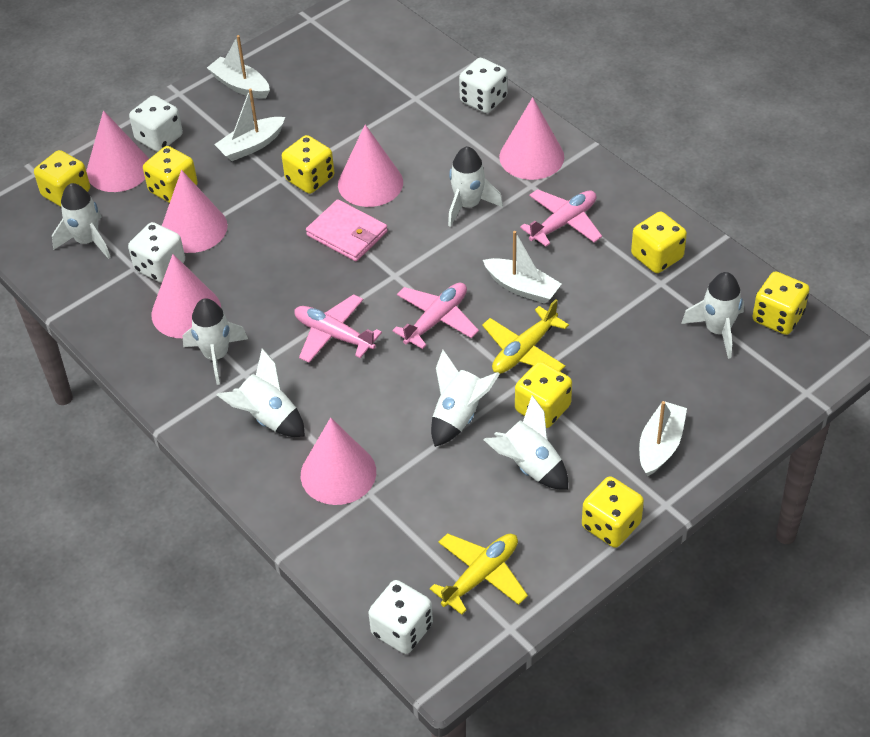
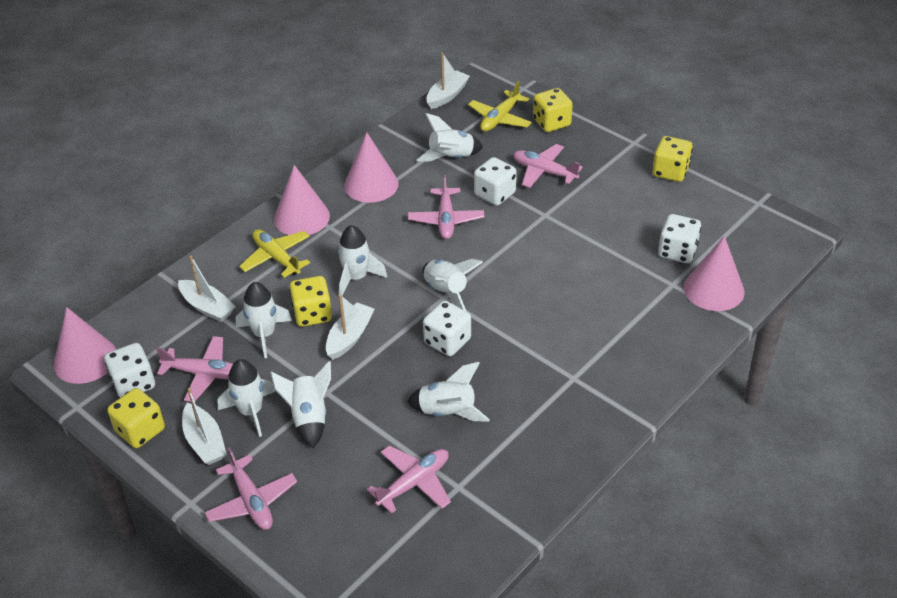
pink cone: [86,110,149,192] [151,254,221,338] [162,170,228,253] [301,417,376,505] [338,124,403,207] [499,97,564,180] = 6 -> [54,307,116,384] [274,165,330,235] [344,132,399,203] [683,236,745,311] = 4
pink plane: [294,294,382,363] [392,283,479,349] [520,189,602,247] = 3 -> [156,336,233,402] [204,447,297,530] [367,445,451,514] [408,174,484,239] [513,144,583,188] = 5
pink wallet: [306,199,388,261] = 1 -> none = 0
yellow dice: [34,150,90,207] [143,146,198,203] [282,135,334,194] [515,361,572,428] [582,476,644,548] [631,212,687,273] [752,271,810,335] = 7 -> [107,388,165,448] [289,276,332,327] [533,88,573,132] [652,136,693,182] = 4

